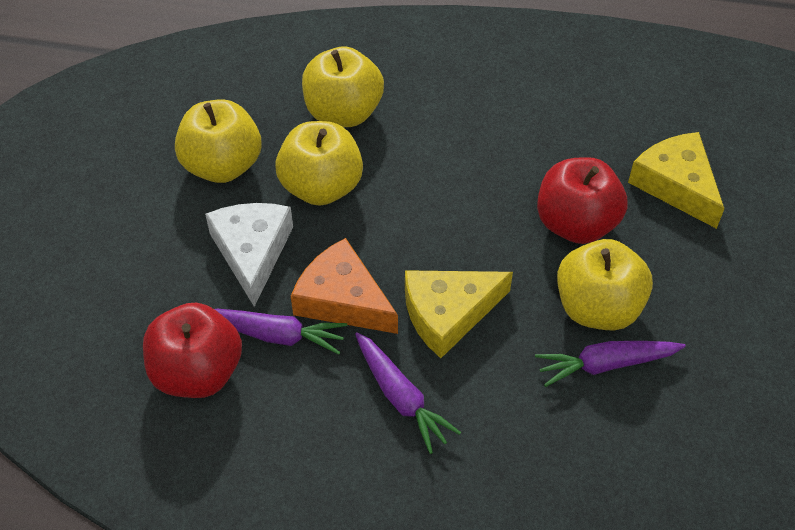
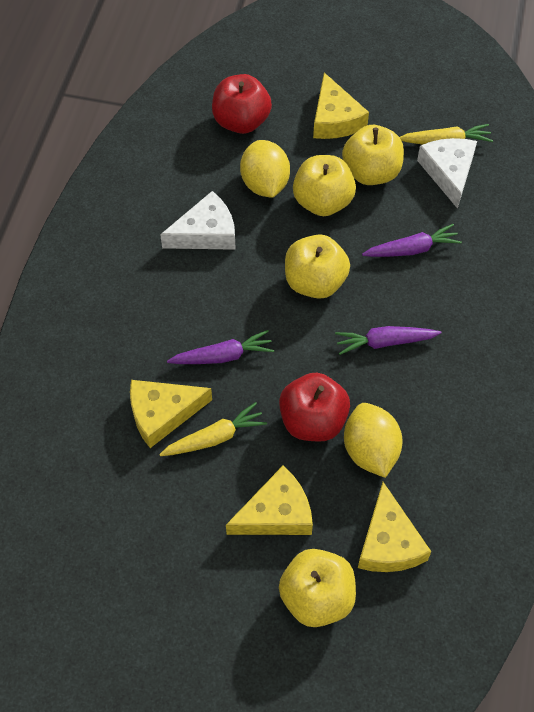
orange cheese: [291,238,398,334] = 1 -> none = 0
white cheese: [205,203,293,307] = 1 -> [160,191,236,250] [417,138,477,209] = 2
yellow carrot: none = 0 -> [159,402,267,456] [400,124,493,145] = 2
yellow cheese: [405,270,513,358] [628,132,724,229] = 2 -> [130,380,212,448] [226,466,313,535] [313,73,369,139] [358,482,431,572] = 4
yellow lemon: none = 0 -> [240,140,290,198] [344,403,403,478] = 2

